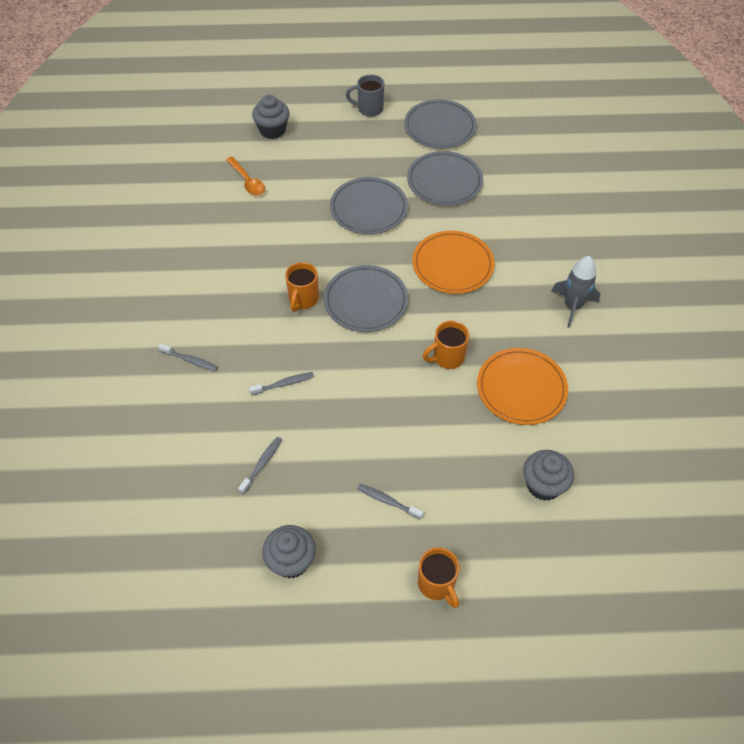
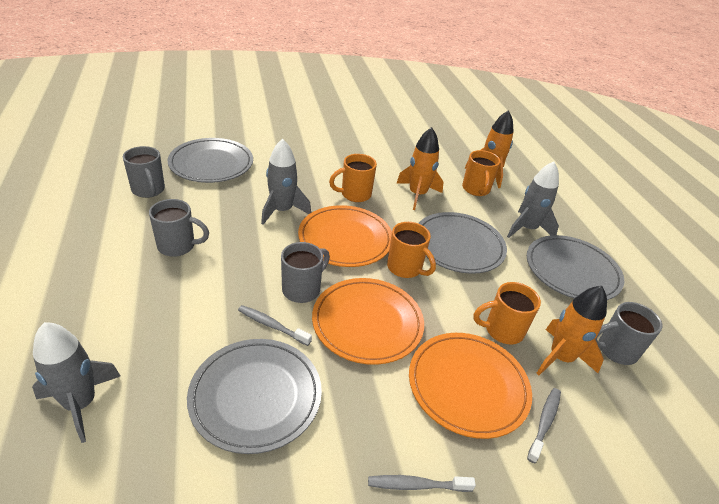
grey cupcake: [252,95,290,139] [262,525,316,578] [523,450,574,501] = 3 -> none = 0
grey mug: [346,74,384,117] = 1 -> [123,146,165,198] [149,199,209,257] [281,242,330,303] [595,302,662,365] = 4
grey rocket: [551,256,600,328] = 1 -> [32,322,120,443] [261,138,311,225] [507,162,559,238] = 3
grey toothbrush: [158,343,218,371] [238,437,282,494] [249,372,314,395] [357,484,424,520] = 4 -> [238,305,312,346] [368,475,476,492] [527,388,561,463] = 3
orange mug: [285,262,319,312] [418,547,459,608] [422,321,469,369] = 3 -> [329,154,377,202] [387,222,436,278] [462,150,501,196] [473,282,541,345] = 4
orange plate: [412,231,494,294] [477,348,568,425] = 2 -> [298,205,392,267] [312,278,424,365] [409,333,532,439] = 3
orange rocket: none = 0 -> [396,127,443,210] [464,110,514,188] [536,286,607,376] = 3
orange spoon: [226,156,265,196] = 1 -> none = 0

